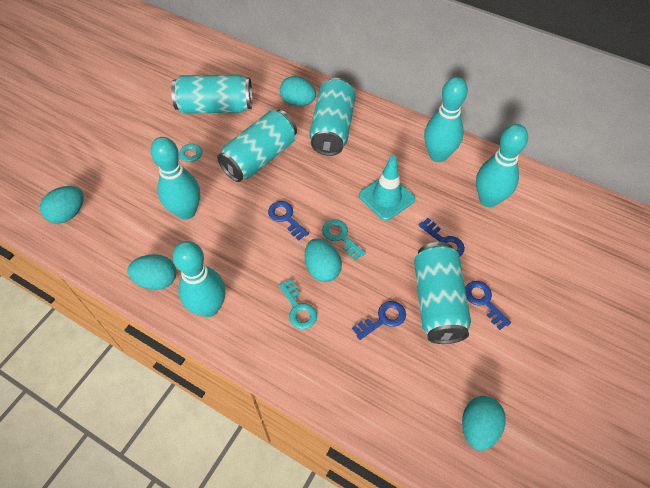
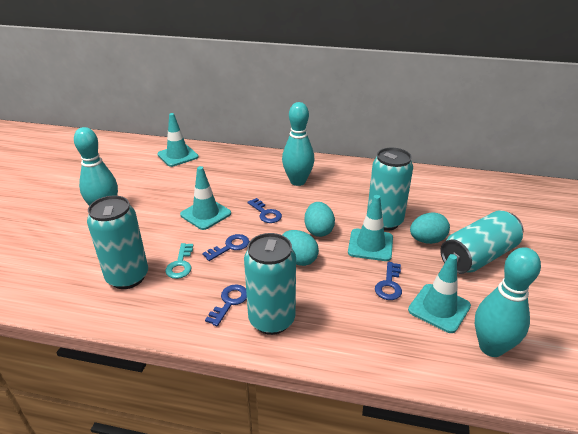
turquoise bowling pin: [150,137,200,220] [173,241,226,317] [424,77,468,162] [476,124,528,207] = 4 -> [74,127,118,205] [282,102,315,186] [475,247,541,357] = 3
turquoise egg: [40,186,84,224] [127,254,176,290] [280,76,316,106] [305,238,342,282] [462,396,506,451] = 5 -> [282,230,319,266] [304,202,335,237] [410,212,450,244] = 3
turquoise key: [154,144,203,166] [279,279,317,329] [322,219,365,261] = 3 -> [165,243,193,279] = 1
turquoise traffic cone: [359,156,415,221] = 1 -> [157,113,199,167] [180,166,231,230] [348,195,393,261] [408,254,471,333] = 4

